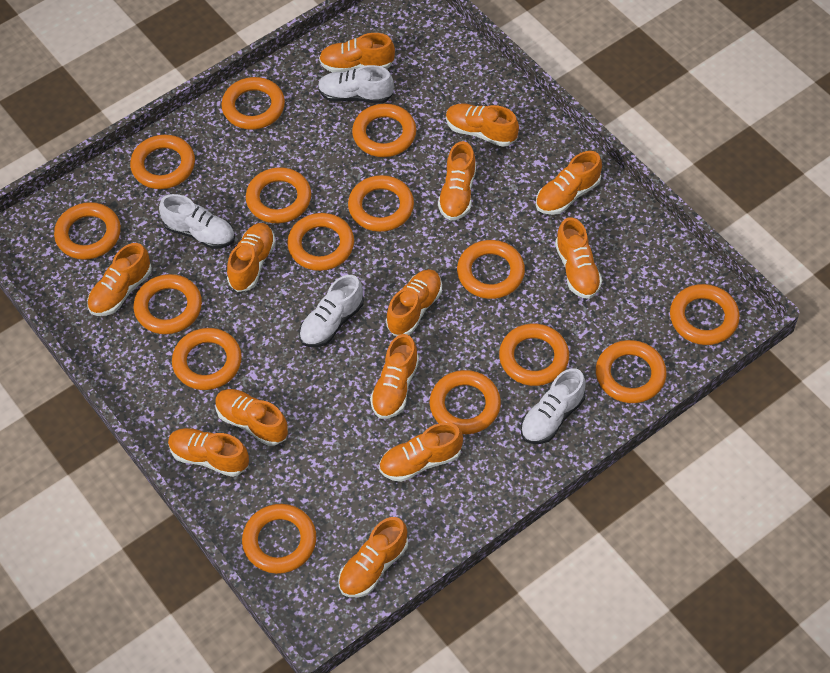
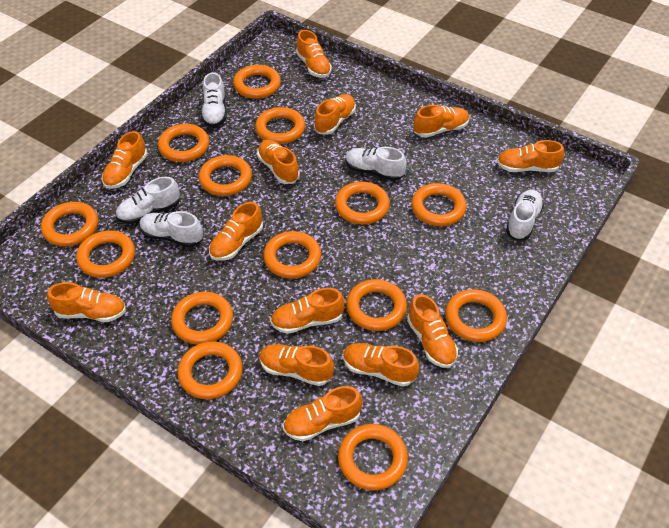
orange ring: [54,202,121,260] [130,135,195,189] [134,274,202,334] [172,328,242,390] [221,77,285,130] [242,504,316,574] [246,167,311,223] [287,213,354,271] [348,175,414,232] [352,104,416,157] [430,370,501,434] [457,240,525,299] [499,324,569,386] [596,340,667,403] [670,284,740,345] = 15 -> [41,202,98,246] [76,230,135,278] [158,124,209,162] [171,292,233,345] [178,341,243,399] [199,155,252,196] [233,65,281,99] [255,107,305,144] [263,231,321,279] [335,182,390,224] [338,424,408,490] [346,279,407,331] [411,183,466,226] [445,289,507,342] = 14
white shoe: [159,194,235,249] [299,275,364,347] [318,65,394,104] [521,368,586,444] = 4 -> [116,177,180,224] [140,211,203,247] [201,72,227,127] [345,147,407,181] [506,189,544,240] = 5

